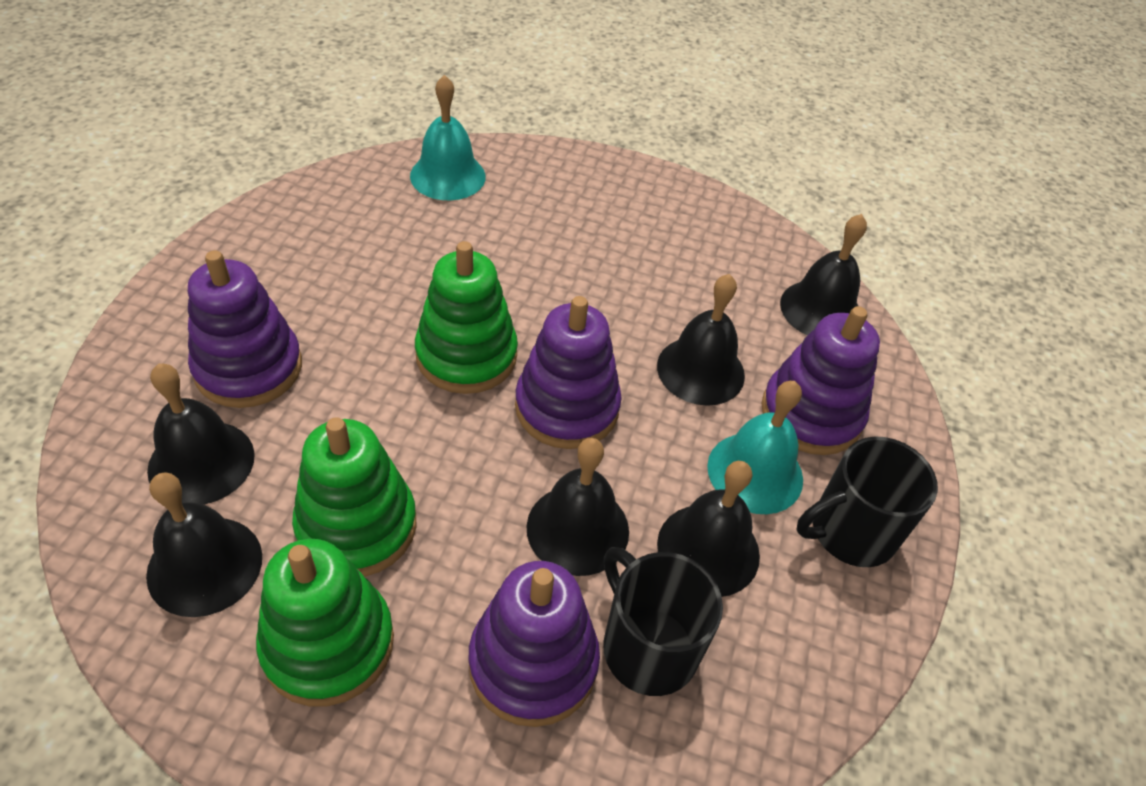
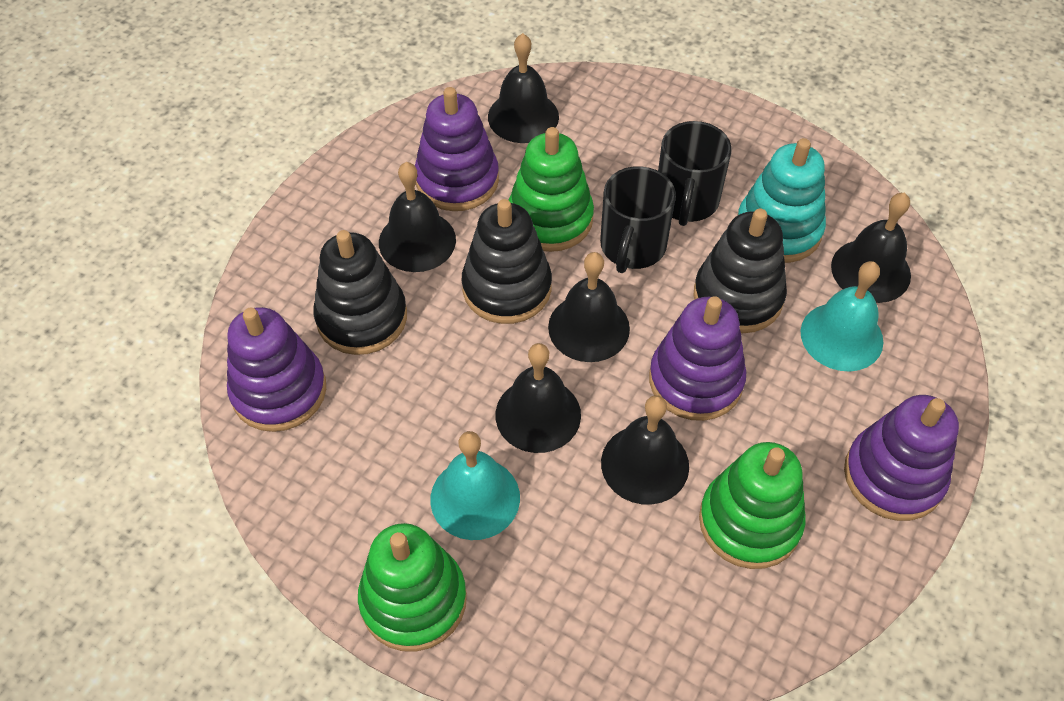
black stacking toy: none = 0 -> [313,230,407,355] [462,199,552,324] [694,208,787,333] = 3
turquoise stacking toy: none = 0 -> [737,138,826,263] = 1

